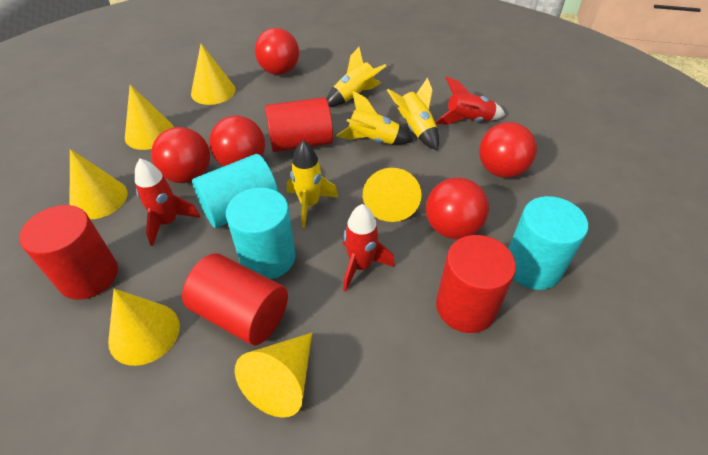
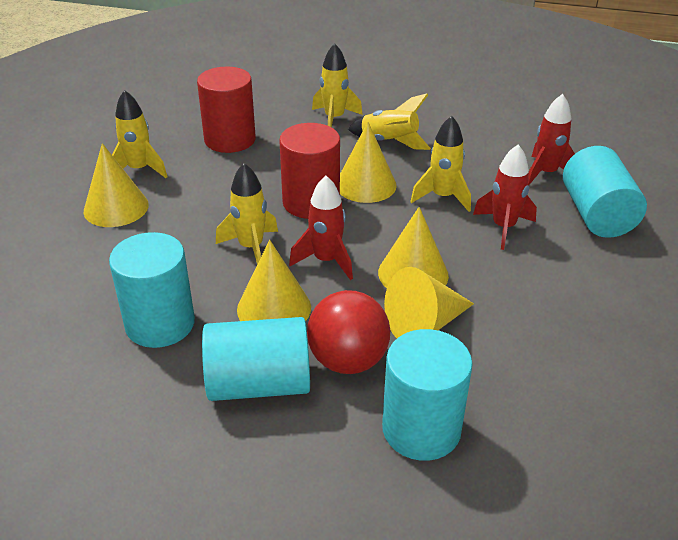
red ball: [151,127,210,183] [209,116,265,167] [255,28,299,75] [426,178,489,239] [479,122,537,178] = 5 -> [307,290,390,374] = 1
red cylinder: [19,205,118,300] [182,253,288,345] [265,97,333,152] [436,235,516,333] = 4 -> [197,67,256,153] [279,123,340,219] = 2
turquoise cylinder: [192,154,278,228] [226,187,296,279] [508,196,588,290] = 3 -> [109,232,195,348] [202,317,310,401] [382,329,473,461] [563,146,647,238] = 4
yellow cone: [70,149,128,219] [108,289,180,366] [125,85,174,150] [191,44,235,105] [235,333,312,418] [363,168,422,222] = 6 -> [84,143,149,227] [237,240,311,321] [340,122,397,203] [378,207,449,288] [384,267,474,338] = 5
yellow rocket: [287,141,338,228] [326,47,386,107] [336,91,413,144] [387,77,439,150] = 4 -> [112,90,167,178] [216,163,278,264] [312,43,363,127] [348,94,431,150] [410,116,471,212] = 5

